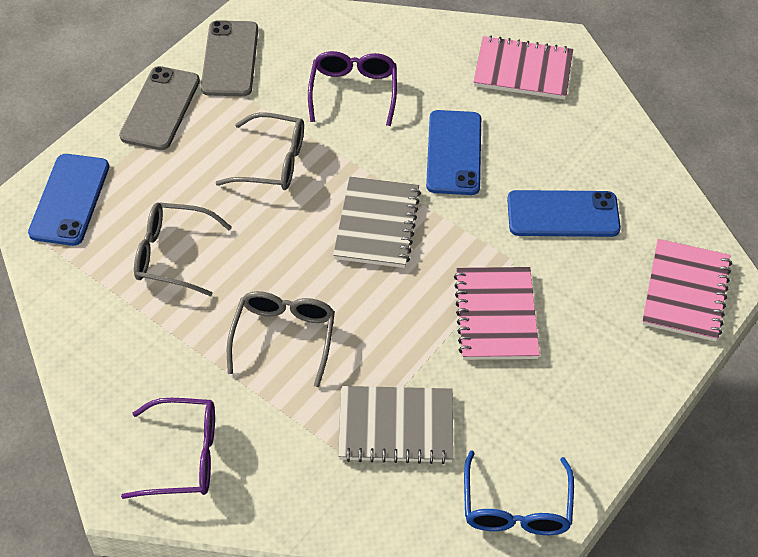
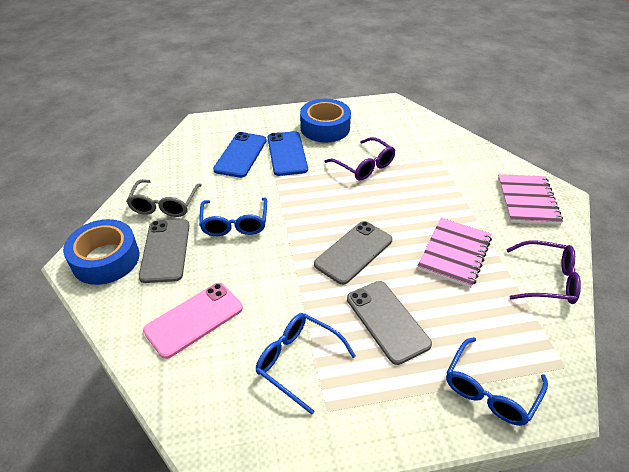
blue glasses: [464,451,574,535] = 1 -> [199,198,267,236] [255,313,356,415] [446,337,548,426] = 3
blue phone: [28,154,109,246] [426,110,481,195] [507,190,621,237] = 3 -> [213,132,267,178] [268,131,308,176] = 2
blue tape: none = 0 -> [63,219,140,285] [300,99,351,142] = 2
grey glasses: [134,202,232,296] [216,112,304,190] [227,291,335,387] = 3 -> [126,179,202,217] = 1
grey notebook: [333,176,421,268] [338,386,454,464] = 2 -> none = 0
grey phone: [119,66,200,150] [201,20,258,96] = 2 -> [139,219,190,283] [314,221,392,285] [347,281,432,365] = 3
pink notebook: [454,267,540,360] [474,35,573,100] [642,239,732,342] = 3 -> [418,218,492,288] [498,174,563,225] = 2
pink phone: none = 0 -> [143,283,243,359] = 1

